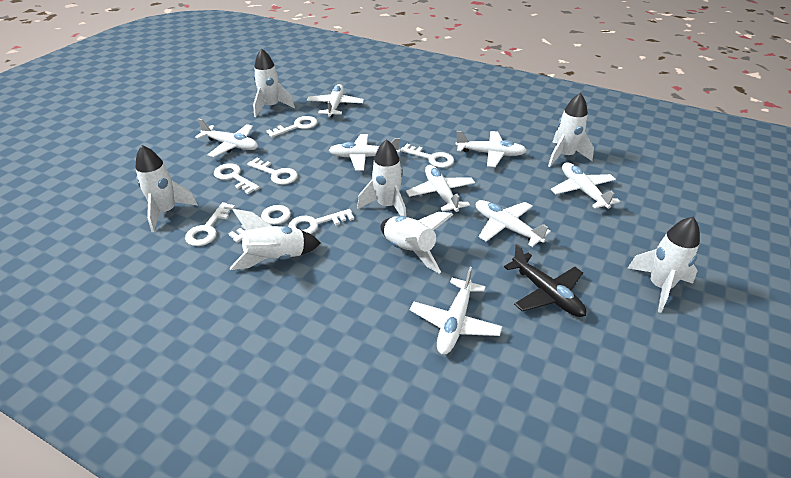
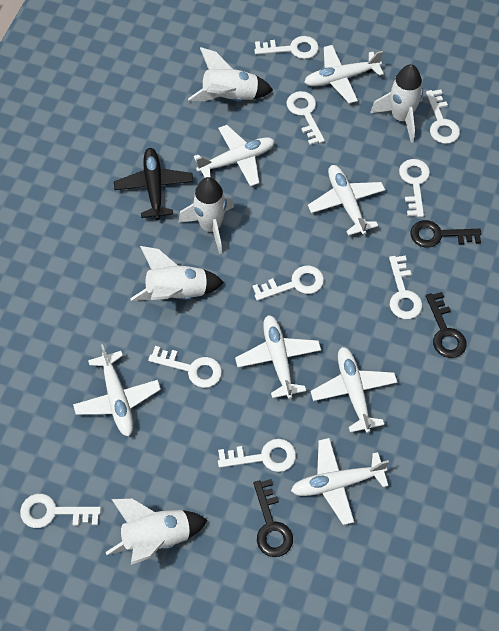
black key: none = 0 -> [254,479,293,557] [410,220,481,248] [426,292,467,358] = 3
white key: [185,202,235,246] [214,163,260,194] [228,205,291,243] [247,158,298,185] [266,116,317,137] [288,209,354,234] [400,144,454,168] = 7 -> [20,494,101,528] [148,346,222,388] [218,439,296,472] [252,266,324,301] [254,36,319,59] [287,91,325,145] [389,255,423,319] [399,159,430,217] [426,89,460,144] = 9
white plane: [195,119,258,157] [307,84,364,117] [329,134,400,171] [406,165,475,212] [410,267,502,355] [455,131,527,167] [476,200,551,247] [551,162,620,209] = 8 -> [73,344,161,437] [194,125,275,187] [235,315,321,399] [291,438,389,525] [304,45,384,103] [308,165,385,236] [310,347,397,433] = 7
white rocket: [136,145,198,232] [230,209,320,270] [253,48,295,117] [357,139,406,216] [381,212,453,274] [548,93,594,167] [628,217,700,313] = 7 -> [106,498,207,565] [130,246,224,301] [178,177,234,254] [188,47,273,101] [370,64,423,143] = 5

